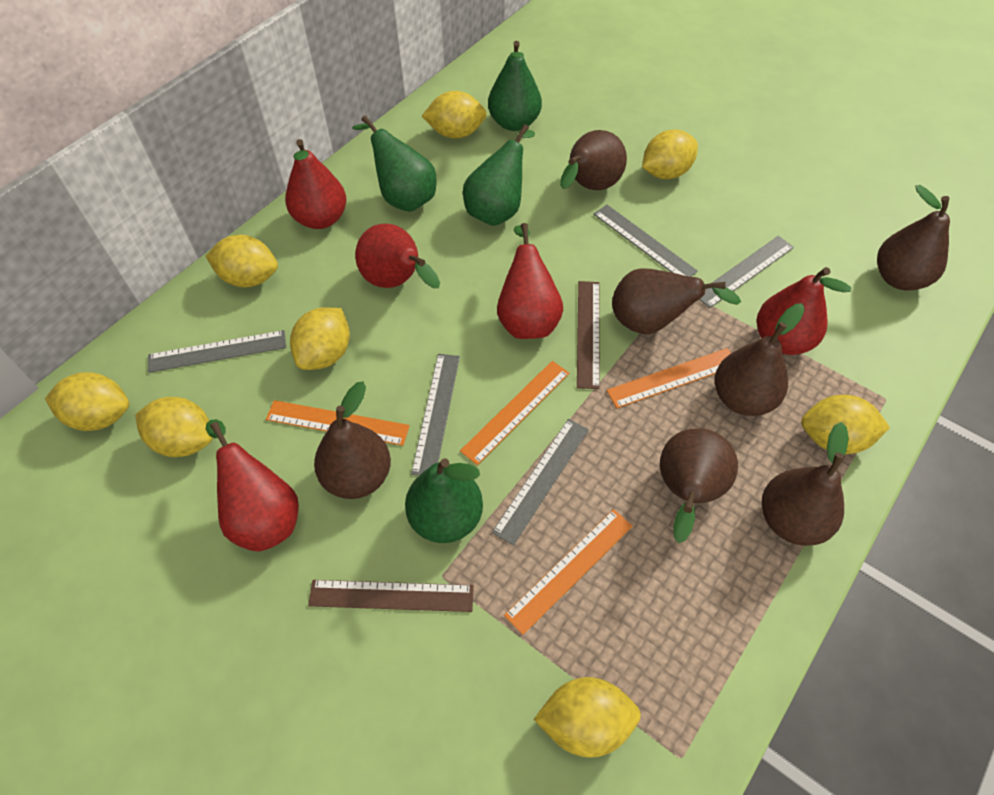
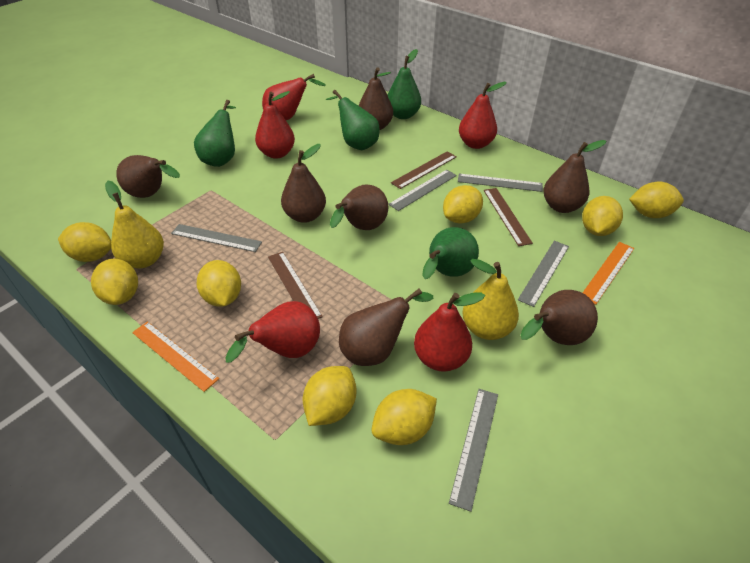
brown ruler: [308,580,474,612] [577,281,600,389] = 2 -> [268,252,323,319] [391,151,457,189] [483,188,533,246] = 3
orange ruler: [266,400,410,446] [460,361,569,465] [504,509,632,635] [607,348,731,408] = 4 -> [132,322,219,392] [583,242,634,305] = 2
yellow pear: none = 0 -> [105,181,164,268] [462,259,519,340] = 2

